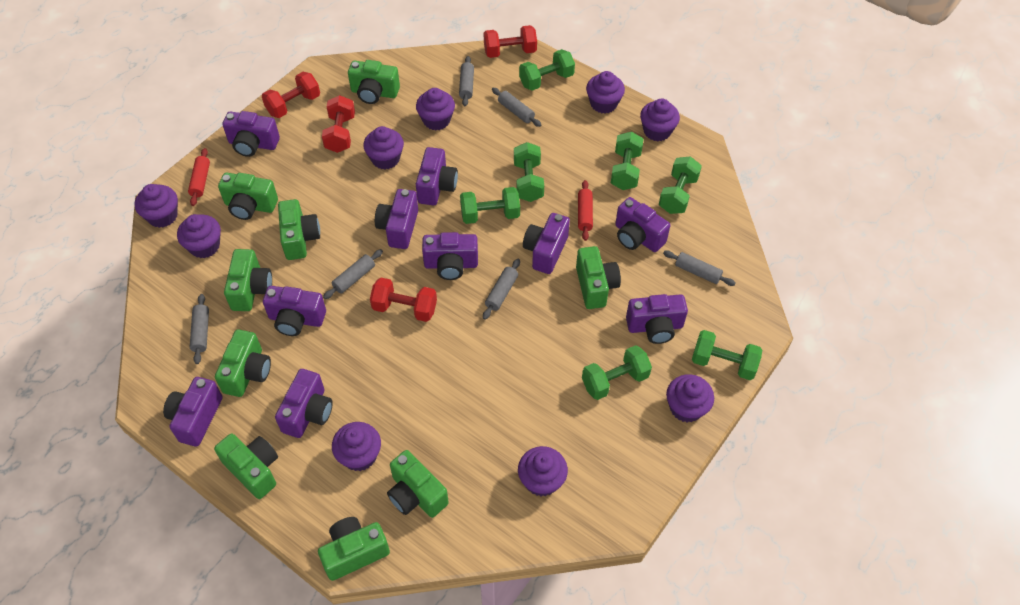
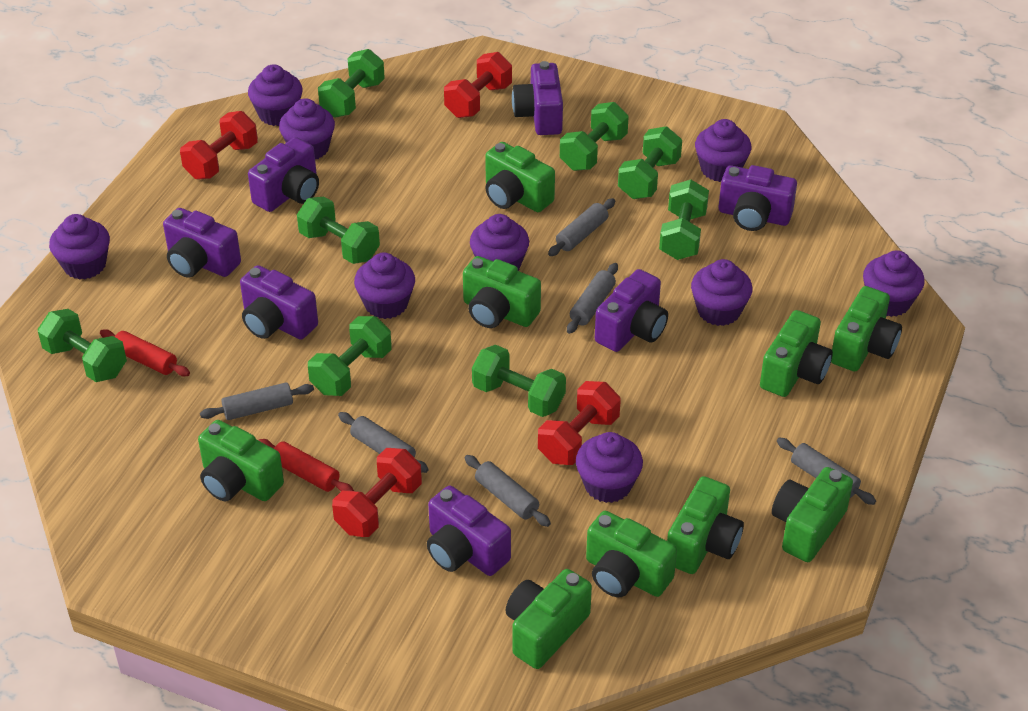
green dumbbell: [460,187,520,224] [514,142,544,202] [519,49,575,91] [582,345,652,400] [611,132,643,190] [659,156,702,214] [692,330,762,380] = 7 -> [38,309,127,382] [297,197,380,264] [308,316,392,396] [318,49,385,118] [472,345,566,417] [560,102,629,171] [618,126,682,199] [659,180,709,260] = 8
purple camera: [163,377,223,447] [222,111,280,157] [263,286,326,336] [275,369,333,438] [375,189,418,249] [416,147,458,205] [422,232,478,280] [523,213,570,274] [615,197,670,252] [626,294,688,344] = 10 -> [163,208,241,278] [240,265,318,340] [248,137,319,212] [427,485,511,576] [512,61,563,135] [595,269,668,352] [719,165,797,231] = 7

